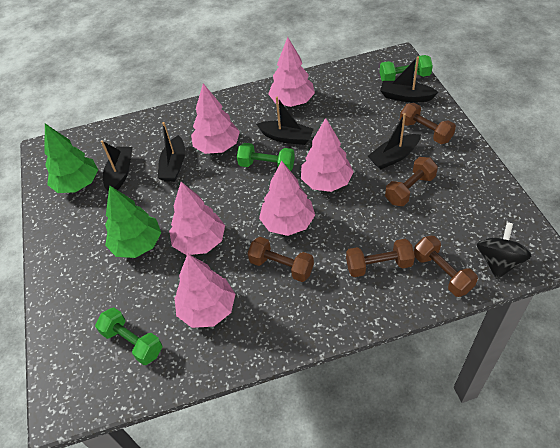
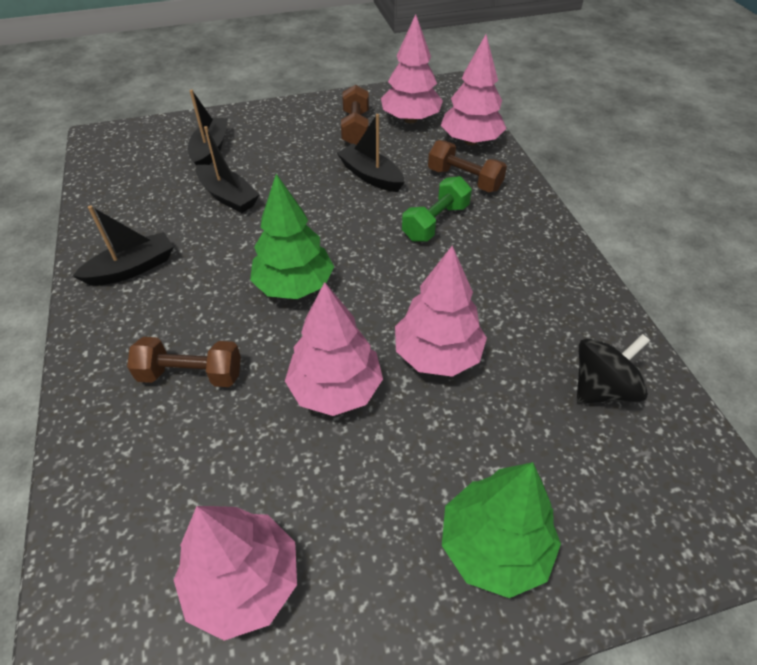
black boat: [101,140,132,192] [158,122,185,182] [256,97,314,145] [368,113,421,170] [380,56,438,102] = 5 -> [73,205,173,286] [188,90,228,166] [196,126,260,213] [337,114,405,192] = 4
brown dumbbell: [247,237,314,282] [346,239,415,277] [385,157,438,206] [400,103,456,144] [414,236,478,297] = 5 -> [127,337,241,387] [341,85,369,145] [428,140,507,192] = 3
green dumbbell: [95,308,162,365] [237,143,295,171] [380,55,433,81] = 3 -> [402,176,472,242] = 1
pink tree: [169,182,225,255] [174,254,235,328] [191,83,240,154] [259,161,315,236] [268,37,315,107] [301,118,354,192] = 6 -> [174,506,297,641] [285,282,383,416] [381,14,443,123] [395,246,487,377] [441,35,507,145] = 5

